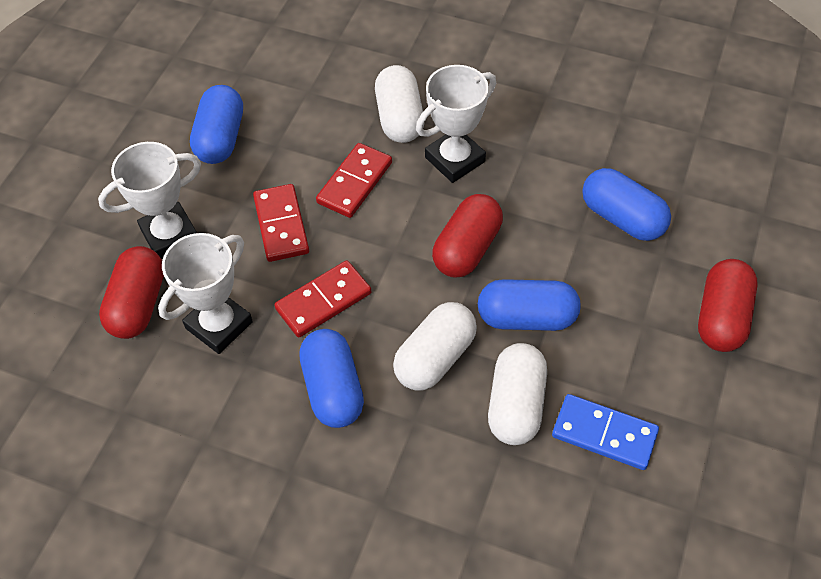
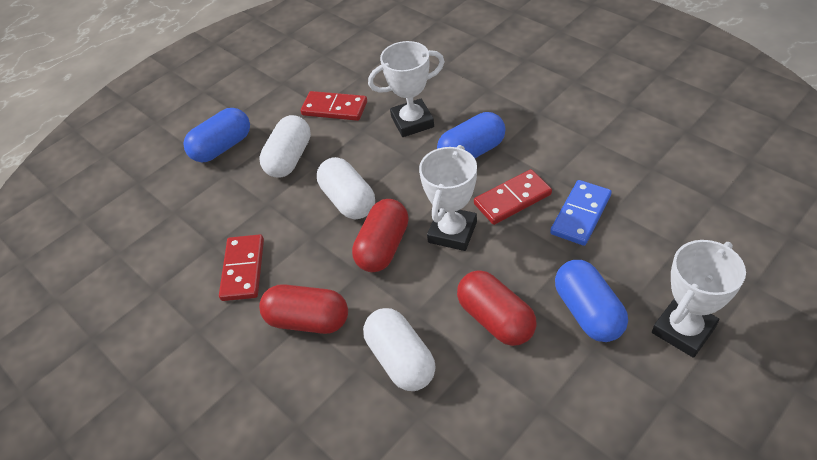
blue capsule: [190,85,243,164] [299,329,364,428] [478,279,581,331] [582,168,671,241] = 4 -> [183,108,250,162] [437,112,506,158] [555,260,628,342] = 3

